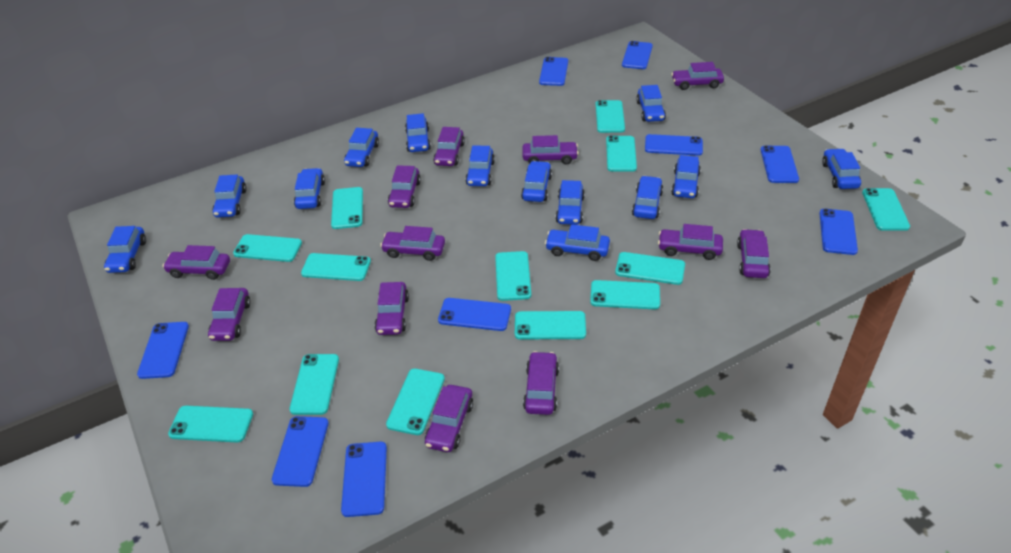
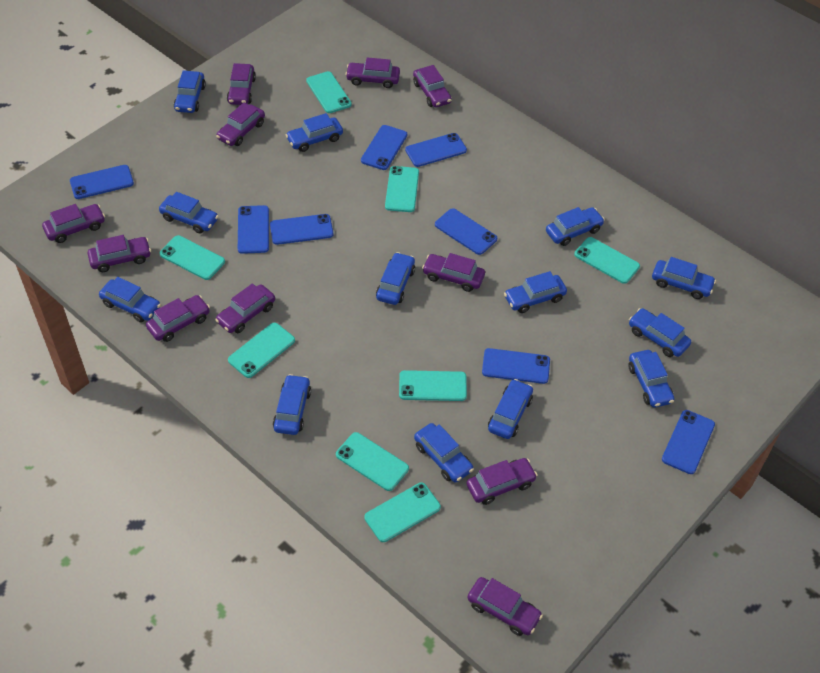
blue phone: [137,322,189,379] [272,416,329,487] [341,441,387,517] [438,298,511,331] [539,57,568,86] [622,41,653,69] [645,134,703,156] [761,145,799,183] [819,209,858,255] = 9 -> [70,165,134,199] [238,205,269,254] [270,214,333,245] [361,125,407,170] [405,133,467,167] [435,208,497,255] [482,348,550,384] [662,410,715,474] = 8
purple car: [163,245,230,280] [208,288,251,341] [374,282,409,335] [380,226,445,261] [388,165,421,208] [425,385,473,452] [433,127,465,166] [522,135,579,165] [523,351,559,415] [658,224,723,260] [671,62,724,90] [737,229,771,278] = 12 -> [42,204,105,243] [87,235,151,272] [146,295,210,342] [215,283,275,333] [216,103,265,146] [227,63,256,105] [345,57,400,88] [413,65,452,107] [422,253,485,292] [466,458,537,505] [467,577,543,636] = 11
turquoise phone: [168,406,253,442] [233,234,302,262] [289,354,339,415] [301,253,371,281] [331,187,363,229] [386,369,445,435] [495,251,531,301] [515,311,586,339] [590,280,660,309] [596,100,625,133] [606,135,637,172] [615,252,685,285] [862,188,910,231] = 13 -> [160,235,225,280] [228,323,295,378] [306,71,352,113] [336,432,409,491] [364,483,441,542] [385,166,419,212] [399,370,467,401] [574,237,640,284] = 8

